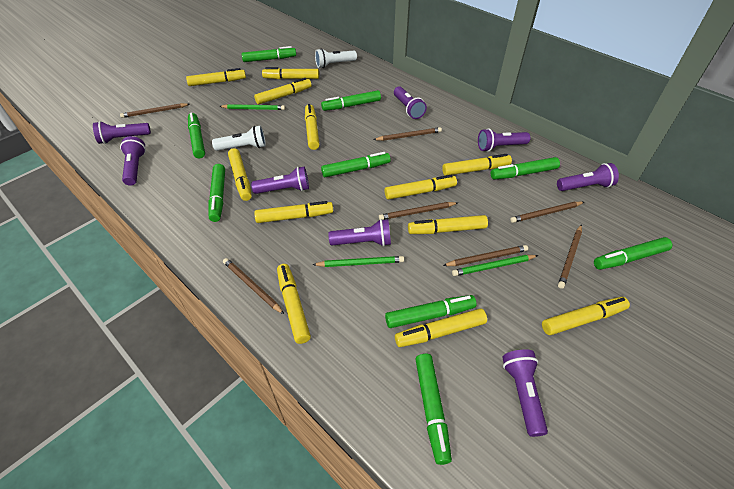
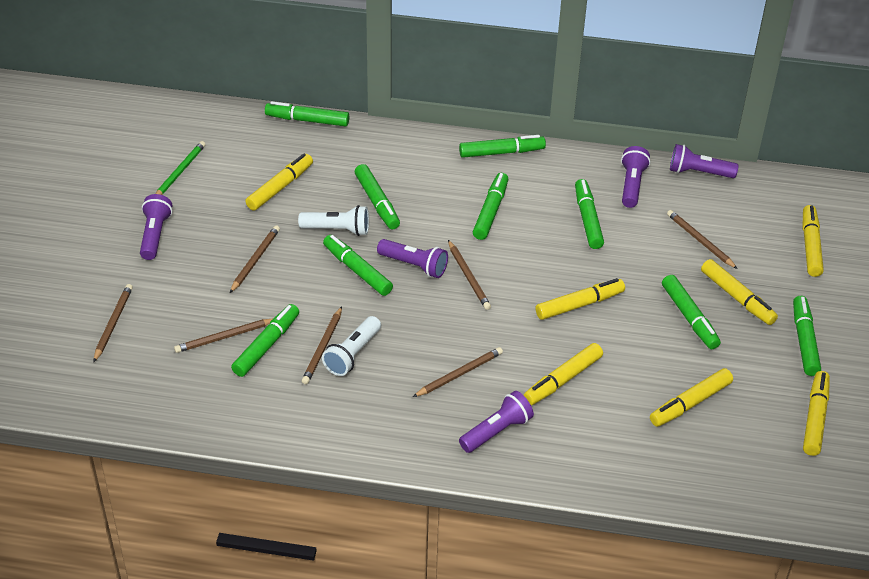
green pencil: [219,104,285,110] [312,256,404,267] [452,255,538,276] = 3 -> [156,141,206,195] = 1
purple flashlight: [93,121,151,144] [120,136,146,186] [251,167,309,194] [329,219,391,246] [394,86,427,119] [478,128,531,152] [502,349,548,437] [557,163,619,191] = 8 -> [140,194,172,260] [377,239,448,278] [459,391,534,453] [621,146,650,208] [670,144,739,178] = 5
yellow marker: [186,68,246,86] [228,148,252,201] [254,78,312,105] [254,201,333,223] [262,67,319,79] [277,264,311,344] [305,104,320,150] [385,175,457,200] [395,308,487,347] [408,215,488,234] [442,154,512,176] [542,297,630,335] = 12 -> [245,154,313,211] [524,343,603,405] [536,278,625,320] [650,368,733,427] [701,259,778,325] [803,205,824,277] [803,371,830,456] = 7

